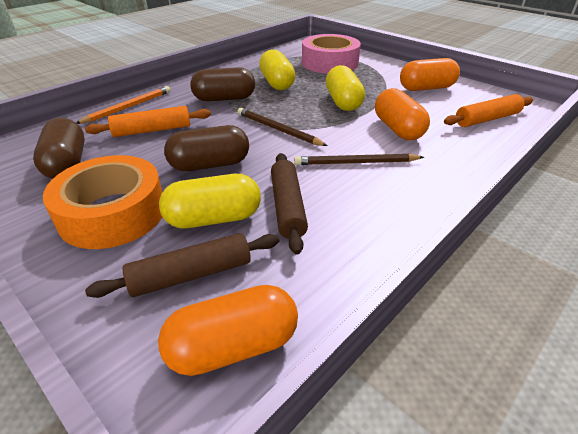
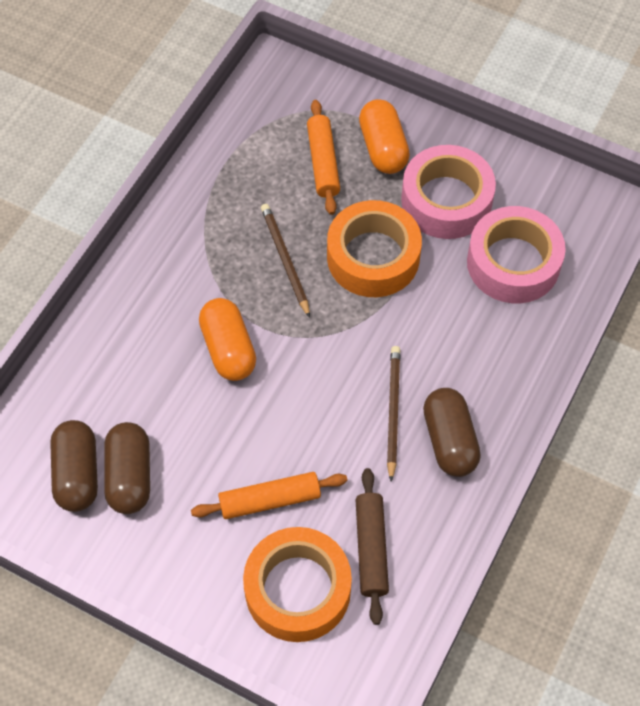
brown rolling pin: [85,233,279,298] [271,153,308,255] = 2 -> [356,468,389,625] = 1
orange capsule: [158,285,298,376] [375,88,430,140] [400,58,460,91] = 3 -> [199,298,256,381] [359,99,410,174] = 2
orange pencil: [76,86,170,124] = 1 -> none = 0
orange tape: [43,155,162,249] = 1 -> [243,527,352,642] [327,200,422,297] = 2
pink tape: [302,34,361,74] = 1 -> [401,145,496,239] [467,206,566,303] = 2
yellow capsule: [159,174,261,228] [259,49,295,90] [326,65,365,111] = 3 -> none = 0

